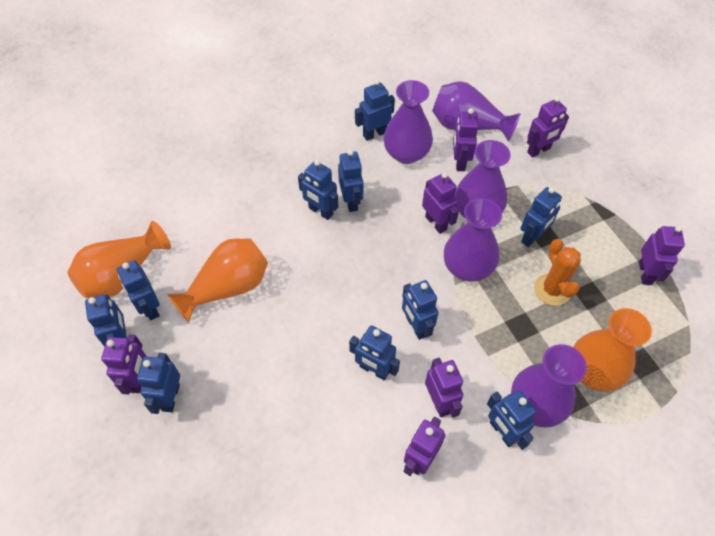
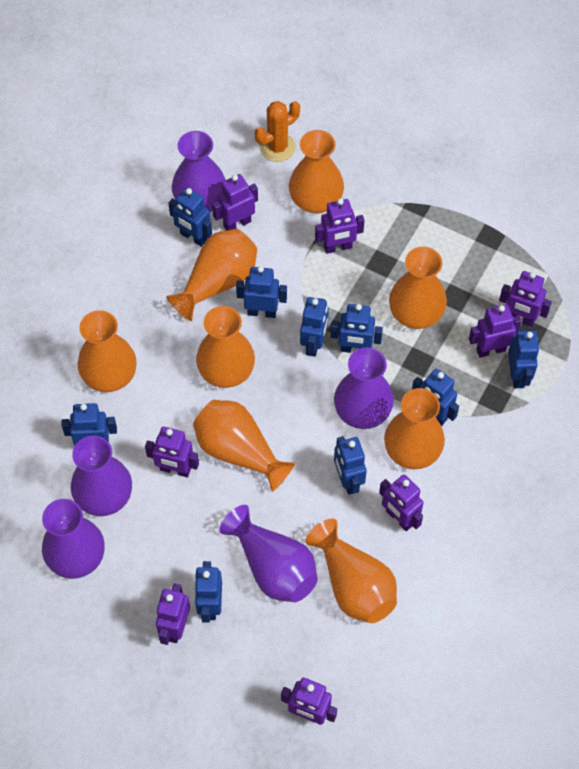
blue robot: [85,295,127,347] [117,260,160,320] [137,353,180,414] [298,160,338,220] [338,150,364,212] [349,325,400,380] [355,79,395,141] [402,280,439,340] [487,391,536,450] [521,187,562,247] = 10 -> [61,403,117,446] [168,187,212,247] [194,561,222,623] [236,266,287,318] [300,297,329,357] [331,304,383,353] [334,436,367,495] [412,369,459,426] [508,330,539,388] = 9
orange vase: [67,221,171,298] [167,238,268,322] [573,308,652,392] = 3 -> [77,310,137,392] [166,229,257,321] [193,400,296,492] [196,306,255,388] [289,130,344,213] [305,518,397,623] [384,388,445,469] [389,247,447,329] = 8
purple robot: [101,334,146,395] [404,417,445,476] [422,172,459,234] [425,357,464,418] [453,108,479,171] [527,96,569,158] [639,226,685,285] = 7 -> [145,427,199,477] [156,584,190,645] [212,174,258,230] [281,678,337,725] [315,198,364,254] [379,474,423,531] [469,304,522,358] [499,271,552,327] = 8

